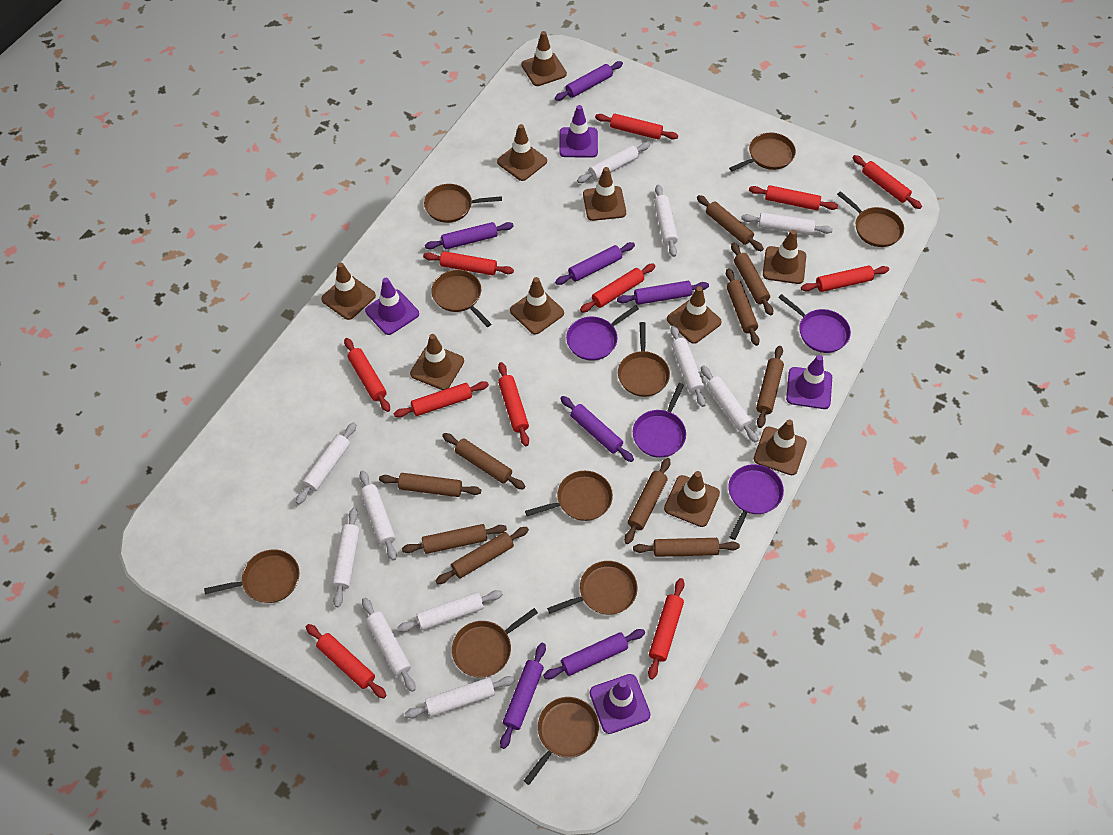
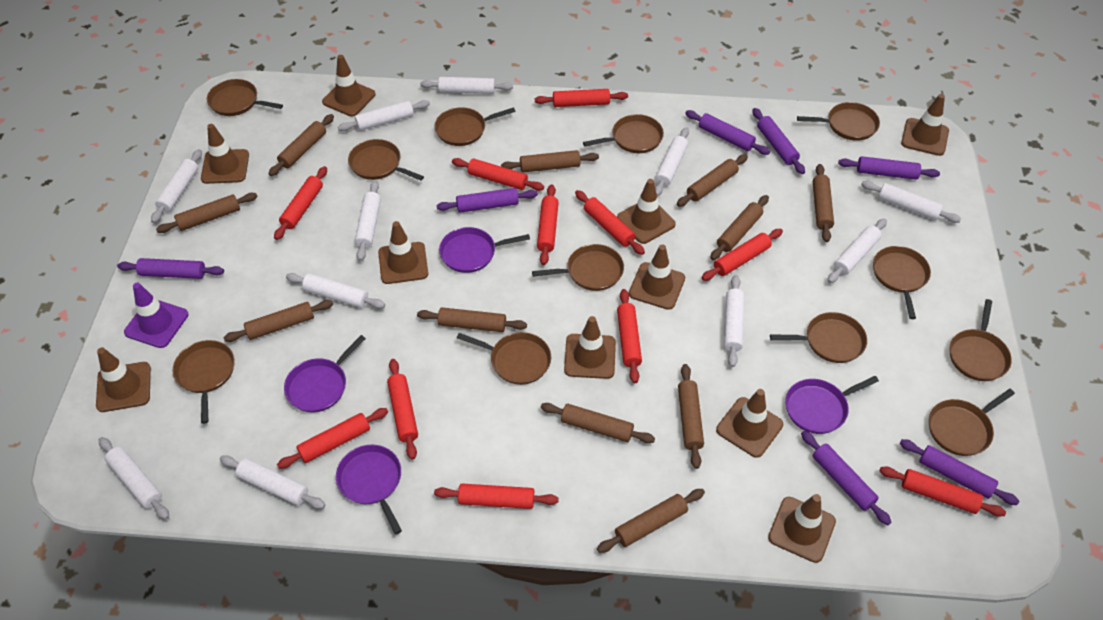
brown pan: [204,549,299,603] [424,184,502,223] [431,270,491,327] [452,608,538,677] [524,697,599,785] [525,471,613,521] [547,561,637,615] [618,322,670,397] [729,133,796,171] [837,191,904,247] = 10 -> [173,340,235,424] [207,79,283,116] [348,139,424,181] [434,107,516,146] [457,332,551,385] [532,244,624,291] [583,114,664,153] [770,312,867,363] [797,102,880,141] [873,246,931,319] [929,389,1015,456] [950,299,1012,381] = 12
brown rolling pin: [379,473,481,497] [402,524,507,554] [436,527,529,584] [442,433,525,489] [624,458,670,544] [633,538,740,557] [697,195,764,251] [726,268,760,346] [731,242,773,316] [756,346,784,428] = 10 -> [156,193,258,233] [223,300,333,342] [268,114,334,176] [417,307,527,332] [501,150,599,172] [541,403,655,443] [597,489,705,553] [677,154,748,207] [678,364,704,469] [711,195,769,260] [813,164,834,242] = 11
purple traffic cone: [365,278,419,335] [559,105,598,157] [590,674,651,734] [786,355,832,409] = 4 -> [124,283,188,348] = 1

